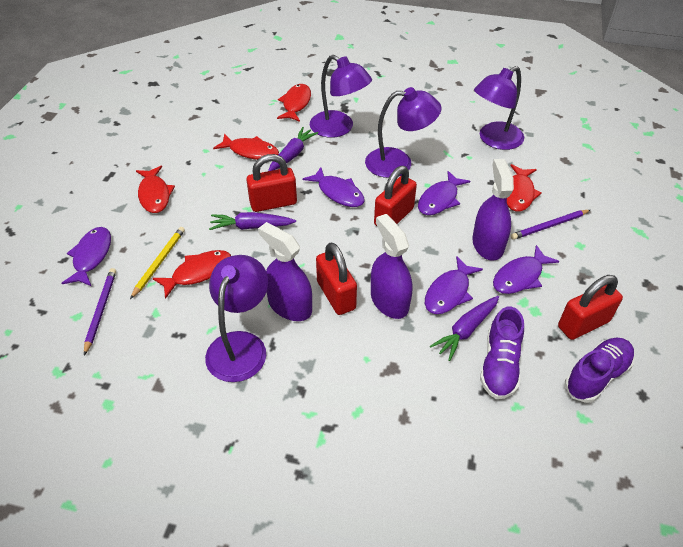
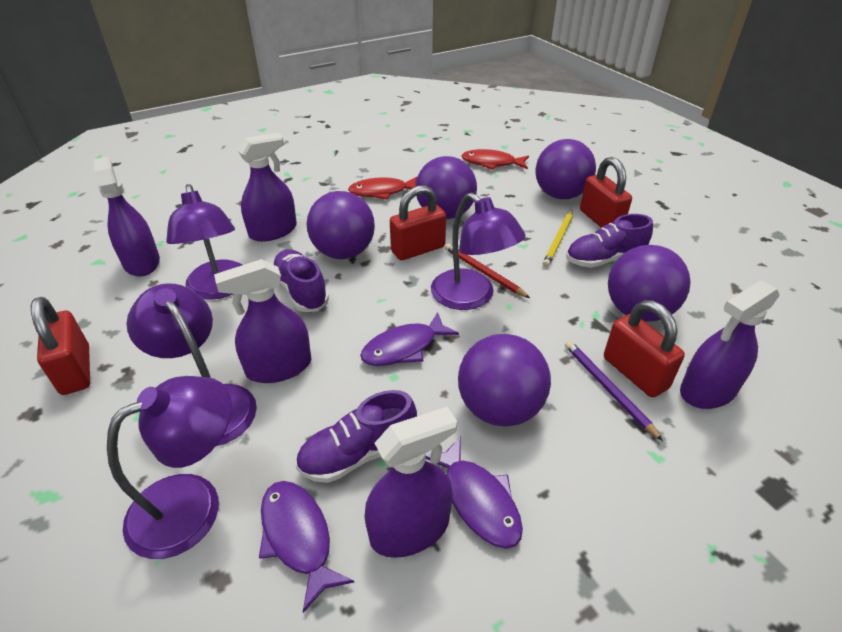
purple ball: none = 0 -> [306,191,375,259] [416,156,477,219] [458,334,551,427] [535,139,596,199] [608,245,691,322] = 5
purple carrot: [209,212,296,230] [268,127,318,171] [430,296,499,361] = 3 -> none = 0
purple fish: [61,227,111,286] [303,167,364,207] [418,171,470,215] [425,256,483,314] [493,245,559,294] = 5 -> [259,481,354,613] [360,312,459,366] [426,436,523,549] = 3
purple pencil: [84,268,116,355] [511,210,590,240] = 2 -> [565,341,663,441] = 1
purple shoe: [480,307,524,399] [565,338,635,403] = 2 -> [273,249,329,312] [296,390,417,483] [566,214,653,268] = 3
purple spray bottle: [258,222,312,321] [371,214,412,319] [472,159,514,261] = 3 -> [94,157,160,277] [214,259,311,383] [237,133,297,242] [364,407,457,558] [680,280,780,409] = 5
red fish: [136,166,175,213] [153,250,231,299] [213,134,279,160] [277,84,311,122] [507,164,542,212] = 5 -> [348,177,417,199] [461,149,529,170] = 2
red pencil: none = 0 -> [445,243,530,298] = 1

